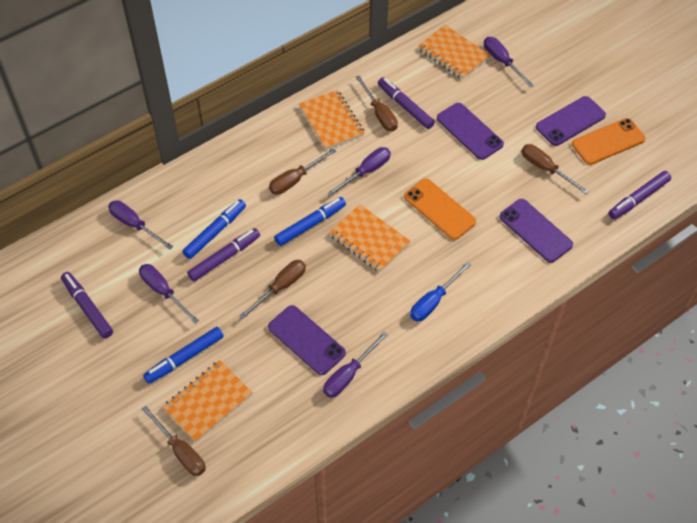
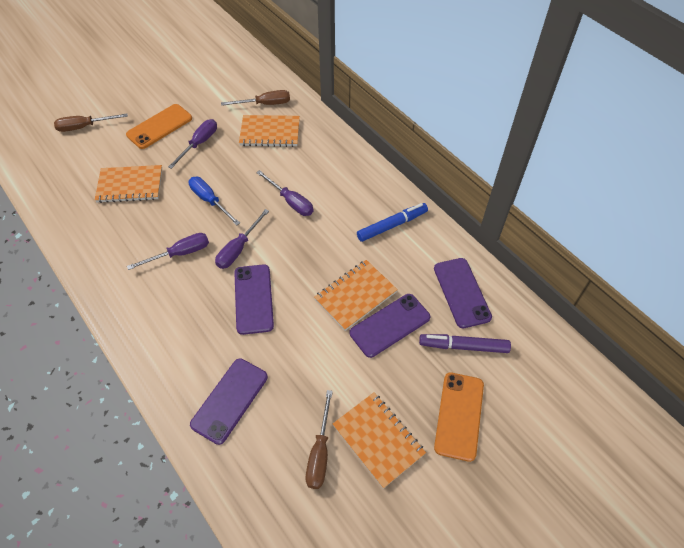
blue marker: [143,327,224,384] [182,199,246,259] [274,197,346,246] = 3 -> [357,203,428,242] = 1
brown screwdriver: [142,406,206,476] [239,260,306,319] [269,148,336,195] [356,75,398,132] [521,144,589,194] = 5 -> [54,113,128,132] [221,90,290,106] [306,390,333,489] = 3
purple marker: [61,272,113,338] [187,228,260,282] [378,77,435,129] [608,171,671,219] = 4 -> [419,334,511,353] = 1
purple screwdriver: [108,200,173,250] [139,264,199,324] [323,332,388,398] [328,147,391,196] [484,37,534,88] = 5 -> [127,233,209,270] [168,119,217,169] [215,209,269,269] [256,170,314,216] = 4

